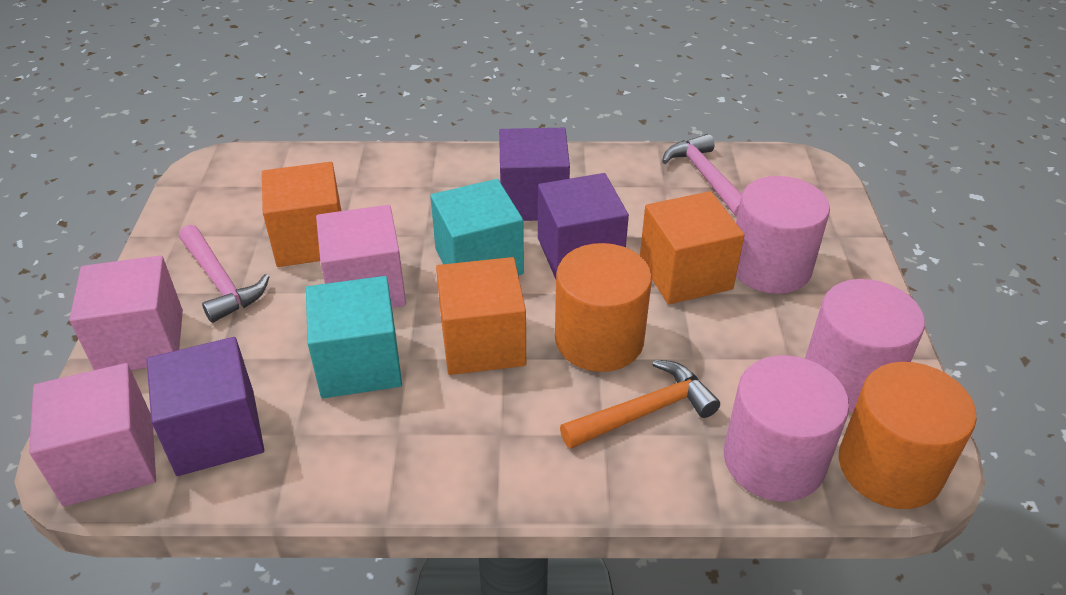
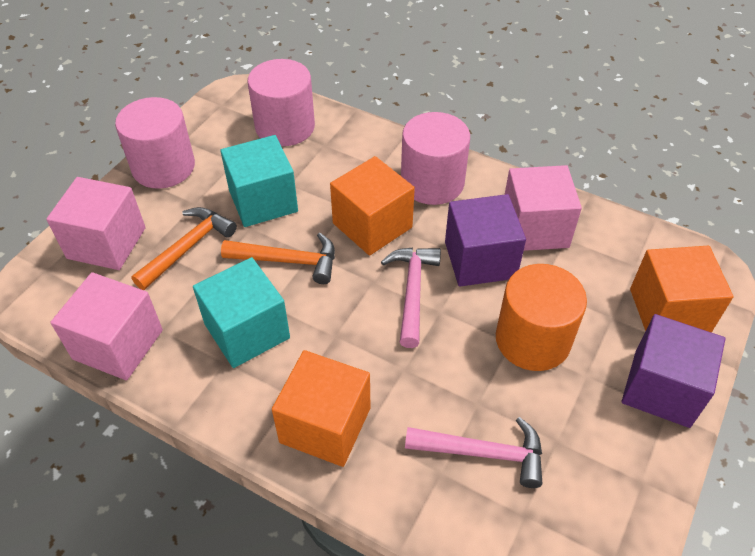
orange cylinder: [555,243,652,372] [839,362,977,509] = 2 -> [496,264,587,371] = 1
orange hammer: [560,360,720,449] = 1 -> [131,207,237,290] [221,233,335,284] = 2
purple cube: [146,337,264,476] [499,128,570,221] [538,173,629,279] = 3 -> [445,194,526,287] [622,314,725,428] = 2

